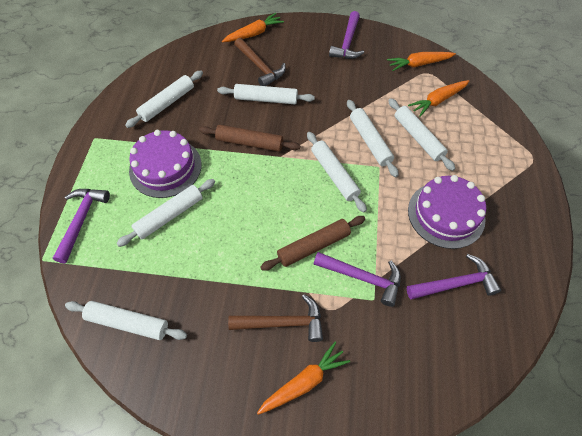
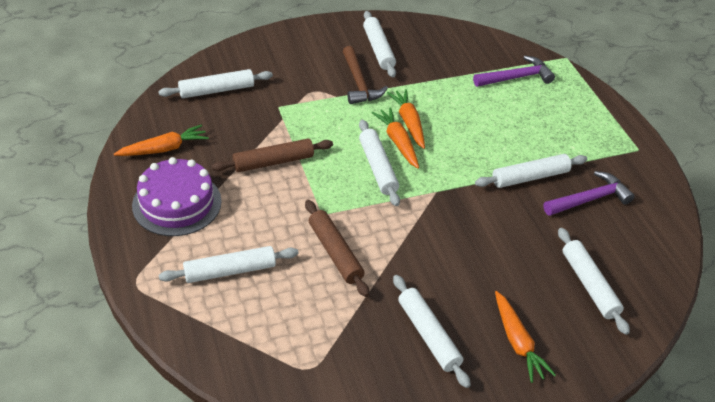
brown hammer: [228,294,323,342] [234,38,286,86] = 2 -> [343,46,388,104] = 1
purple cake: [129,130,202,198] [408,175,486,249] = 2 -> [132,157,222,236] = 1
purple hammer: [53,189,110,264] [314,252,401,307] [329,11,364,59] [407,254,501,299] = 4 -> [473,56,555,87] [544,171,635,216] = 2

